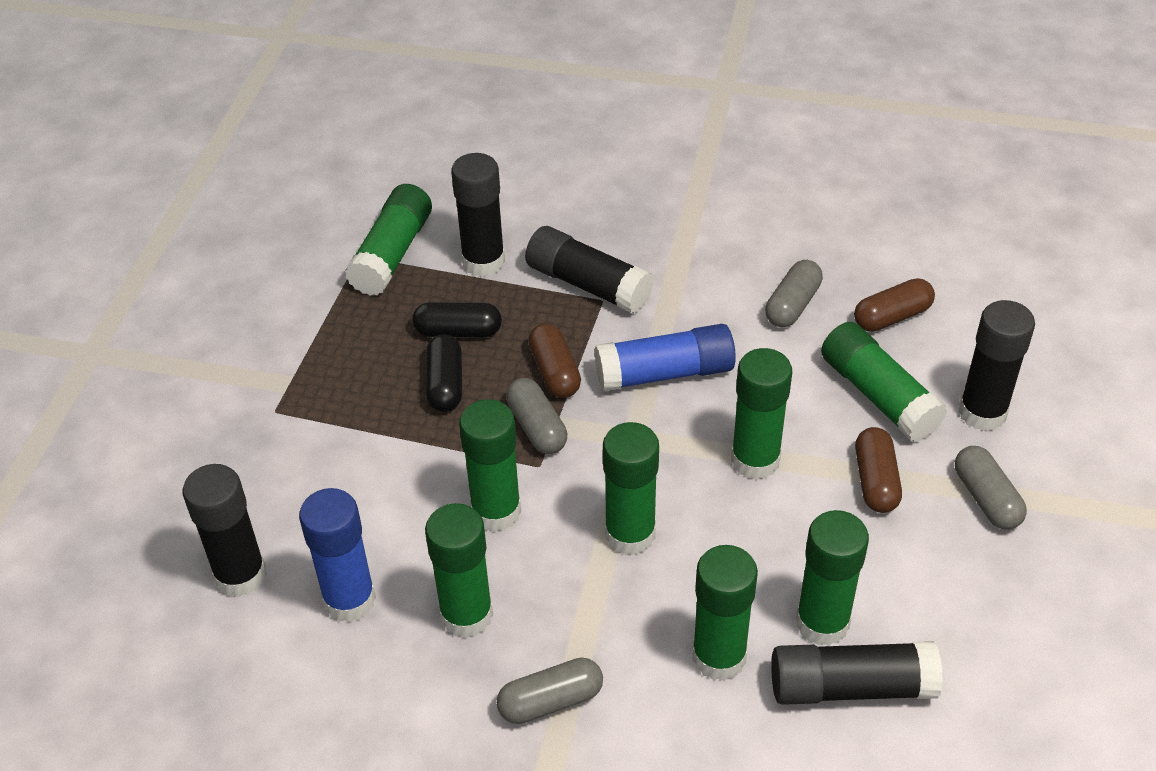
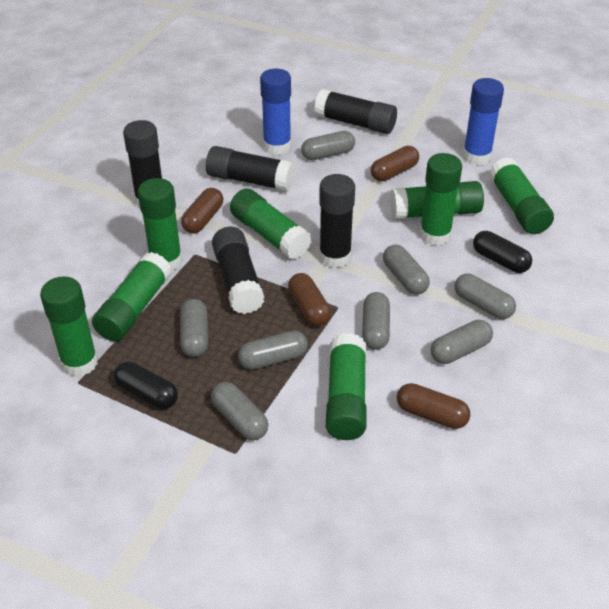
brown capsule: [528,323,581,398] [854,278,935,332] [855,427,902,513] = 3 -> [181,188,223,233] [288,273,331,326] [371,146,419,181] [397,383,471,429] = 4
grey capsule: [497,658,603,724] [506,378,567,454] [765,260,823,327] [955,446,1027,530] = 4 -> [180,299,208,357] [211,382,268,440] [238,331,308,370] [301,131,355,160] [362,292,390,350] [383,245,430,295] [431,320,493,364] [454,274,516,319] = 8

